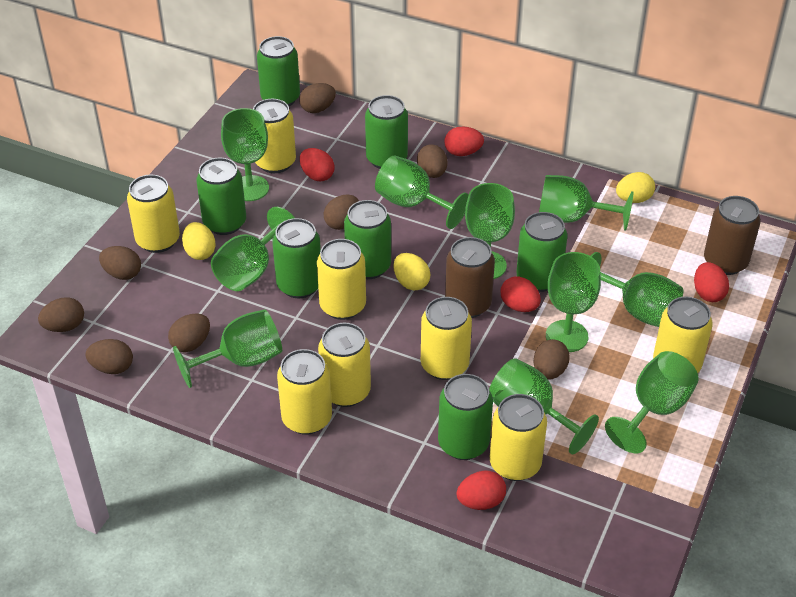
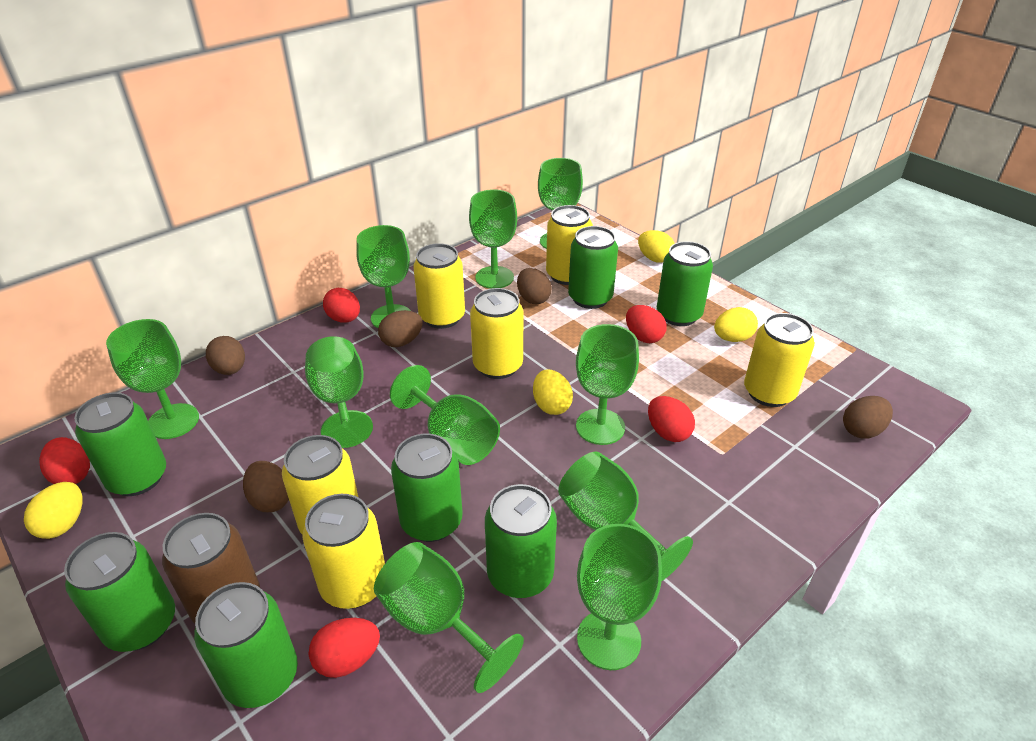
brown can: [445,237,495,318] [704,196,761,275] = 2 -> [162,513,260,624] = 1
brown egg: [38,297,84,332] [85,339,133,374] [99,246,141,280] [168,313,210,352] [299,83,336,113] [324,194,359,230] [417,145,447,178] [533,339,570,380] = 8 -> [206,336,245,375] [243,461,289,512] [378,310,423,347] [517,268,552,304] [843,396,893,439] = 5
yellow can: [127,175,180,253] [253,99,296,173] [277,349,332,435] [317,239,366,320] [318,323,371,407] [421,297,472,380] [490,394,547,481] [653,297,713,373] = 8 -> [282,435,359,535] [302,494,385,609] [413,243,465,329] [470,288,523,379] [546,205,593,285] [744,313,815,407] = 6
yellow egg: [182,222,216,260] [393,253,431,291] [616,172,655,203] = 3 -> [24,482,83,539] [533,370,573,415] [638,230,675,263] [714,307,758,342] = 4

